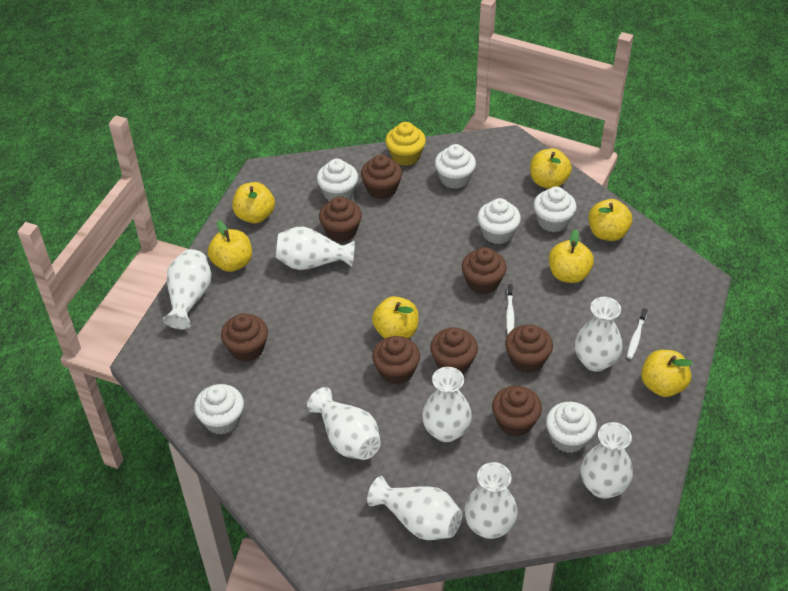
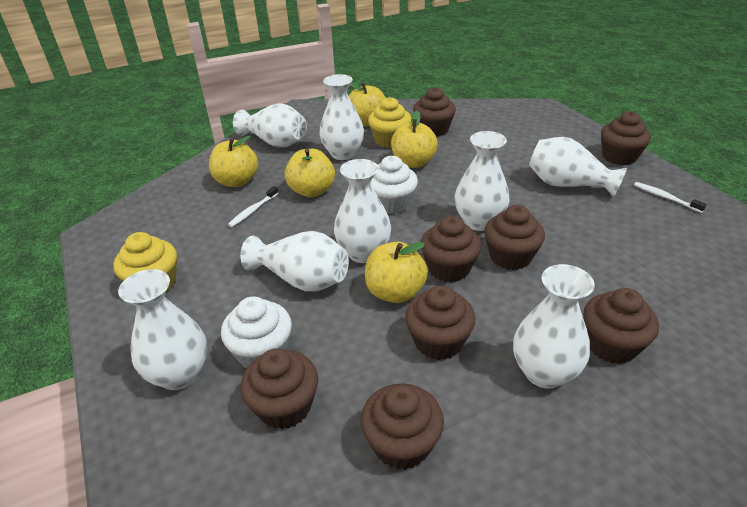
white cupcake: [194,384,244,435] [317,159,358,201] [435,144,476,189] [478,198,521,244] [534,187,577,232] [546,402,597,453] = 6 -> [221,296,292,367] [371,156,418,214] = 2
yellow apple: [208,220,252,272] [232,182,275,223] [372,296,418,339] [530,148,572,189] [549,229,594,283] [588,199,632,241] [641,350,693,397] = 7 -> [209,136,258,187] [285,148,335,197] [349,82,386,127] [365,242,428,303] [391,111,438,168] = 5
yellow cupcake: [385,122,426,166] = 1 -> [113,232,177,293] [368,97,411,148] = 2

